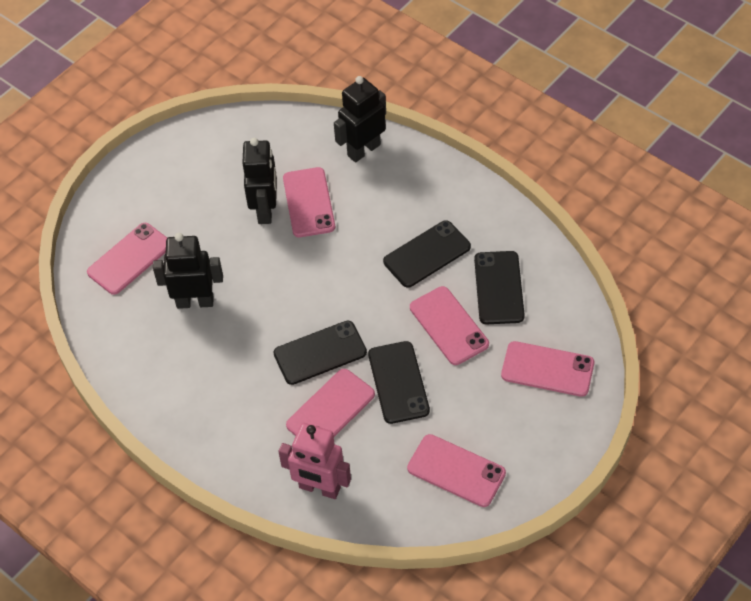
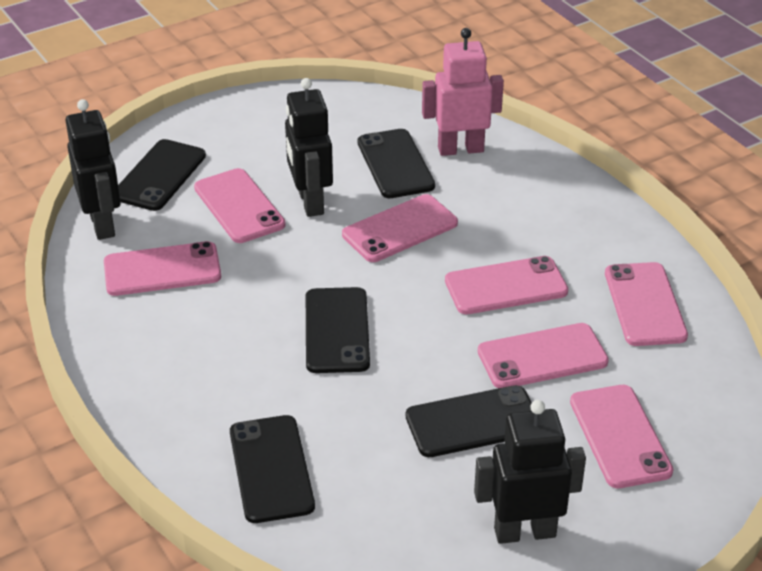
black phone: [273,321,367,385] [368,341,430,424] [383,220,471,288] [474,251,525,324] = 4 -> [118,139,206,211] [230,415,315,523] [306,287,370,373] [357,129,435,198] [406,385,532,457] = 5
pink phone: [87,223,167,295] [283,167,335,237] [286,369,375,437] [407,434,506,507] [410,286,489,365] [501,341,594,397] = 6 -> [104,241,221,296] [194,168,286,243] [342,194,458,262] [445,256,568,314] [478,323,609,388] [570,385,673,488] [605,262,688,346] = 7

